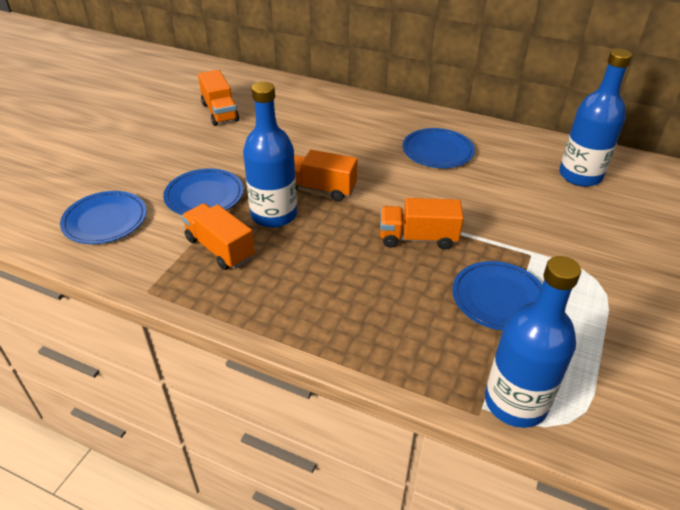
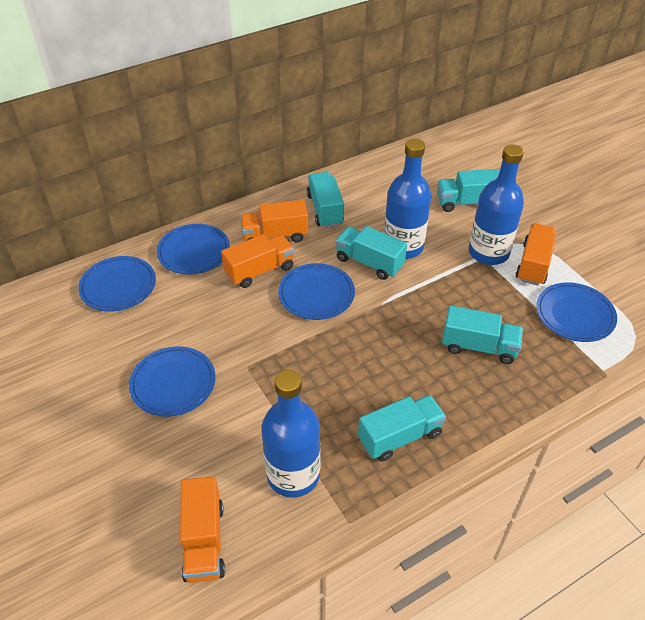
blue plate: [60,191,147,244] [163,169,244,215] [403,128,475,168] [452,261,542,331] = 4 -> [78,256,156,312] [129,346,216,417] [157,224,230,274] [278,263,355,320] [536,282,617,342] = 5
turquoise truck: none = 0 -> [307,172,344,228] [335,226,407,280] [358,395,446,461] [437,169,500,212] [442,306,523,364] = 5

